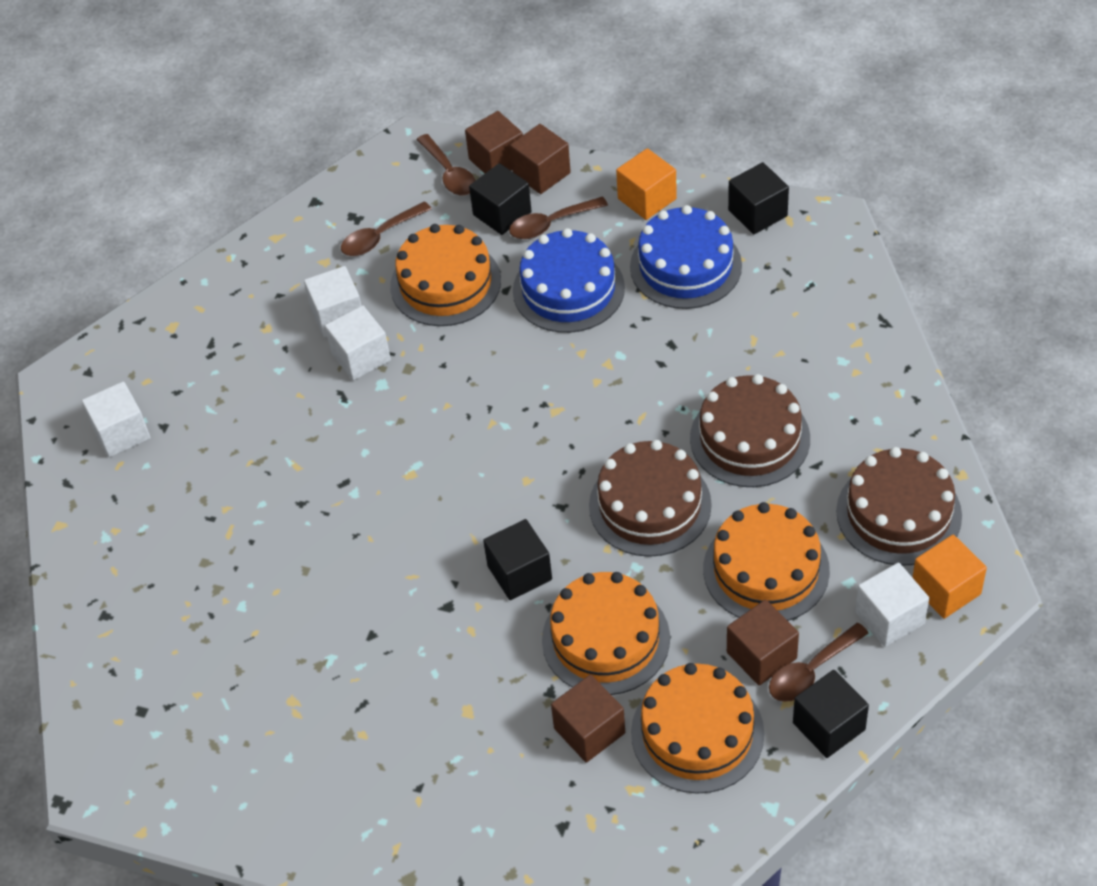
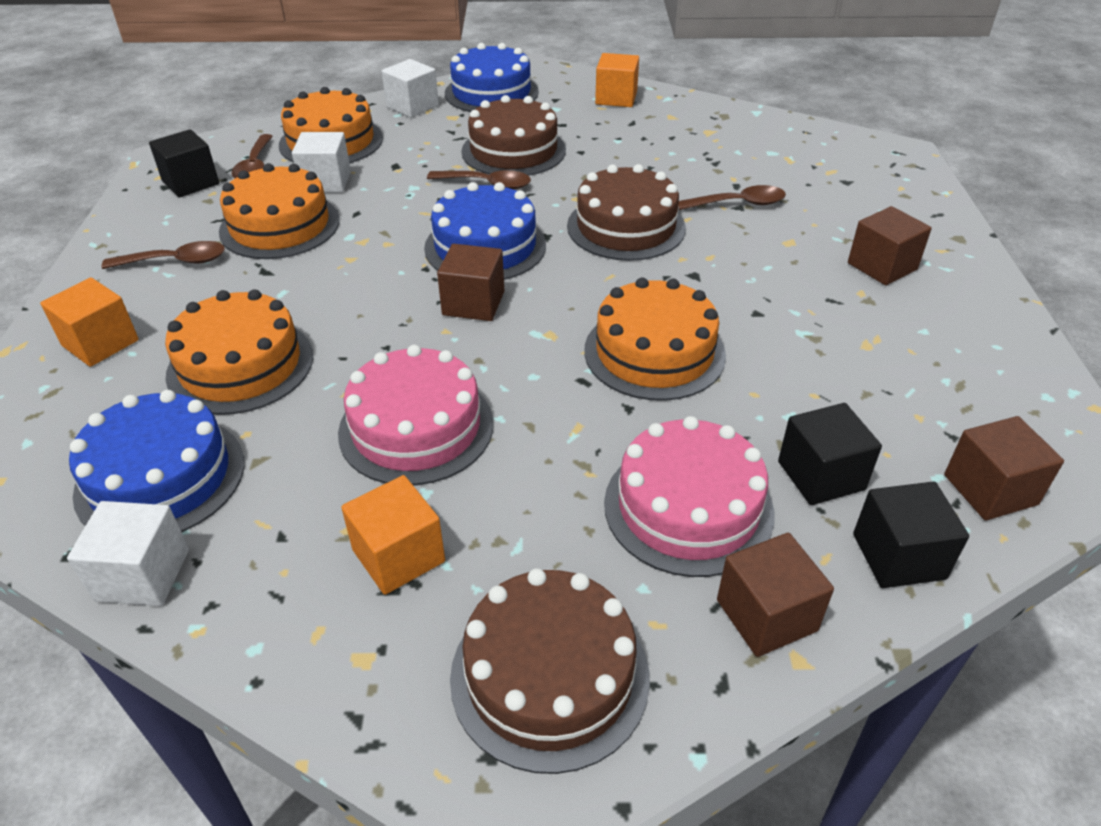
black cube: [469,163,532,235] [483,519,552,600] [728,162,789,234] [793,670,869,758] = 4 -> [149,129,219,197] [778,403,882,505] [853,481,969,588] = 3
blue cake: [513,228,625,333] [630,205,742,309] = 2 -> [69,390,244,532] [424,182,546,280] [445,43,539,112] = 3
orange cube: [616,148,677,220] [912,535,987,619] = 2 -> [40,278,139,367] [341,475,445,595] [595,53,639,107] = 3
pink cake: none = 0 -> [338,345,493,485] [604,416,775,577] = 2
white cube: [82,381,150,457] [304,266,361,338] [325,305,391,380] [855,563,929,647] = 4 -> [67,501,189,606] [292,132,351,192] [382,59,439,118] = 3

